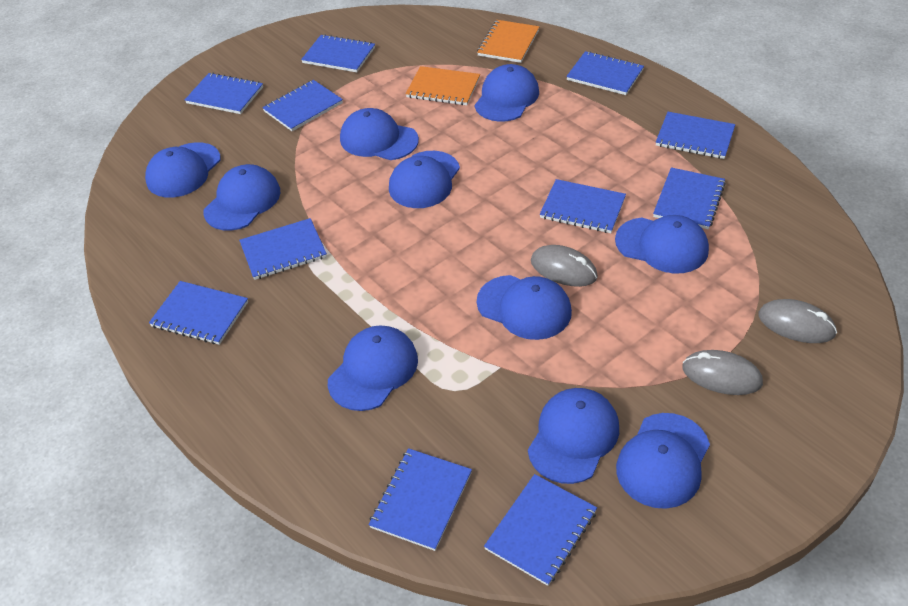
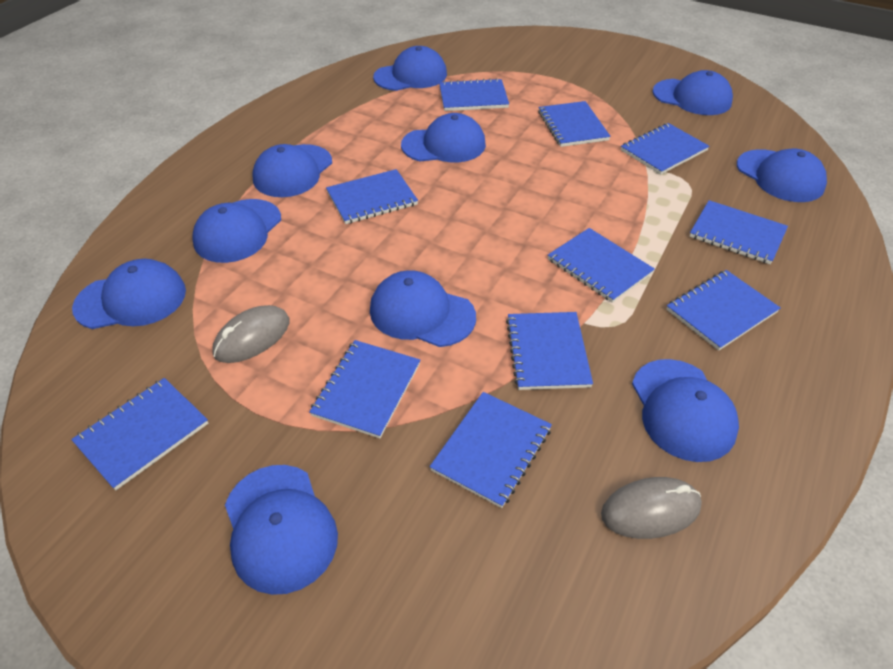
grey mouse: [531,245,598,287] [682,350,763,395] [758,299,837,343] = 3 -> [212,305,289,363] [601,477,702,539] = 2
orange notebook: [406,66,480,105] [477,20,540,63] = 2 -> none = 0

